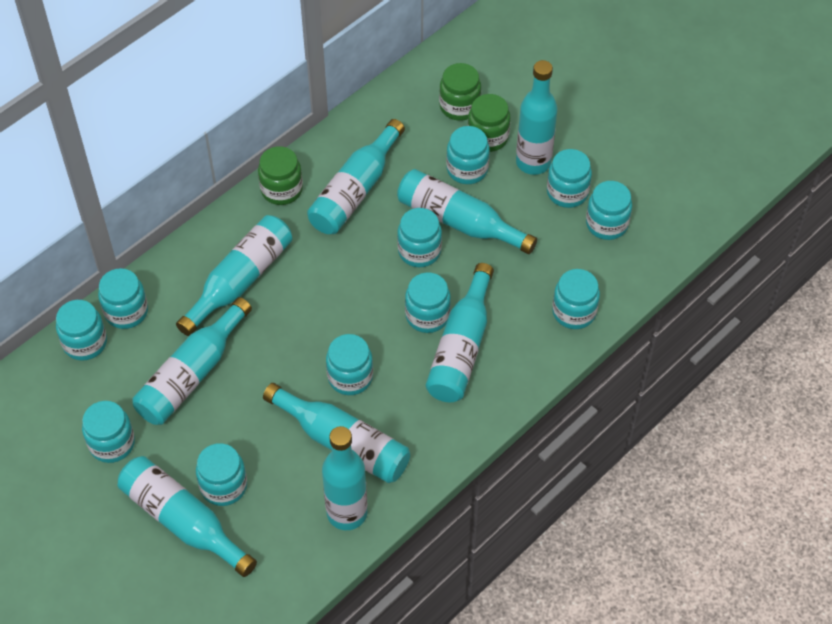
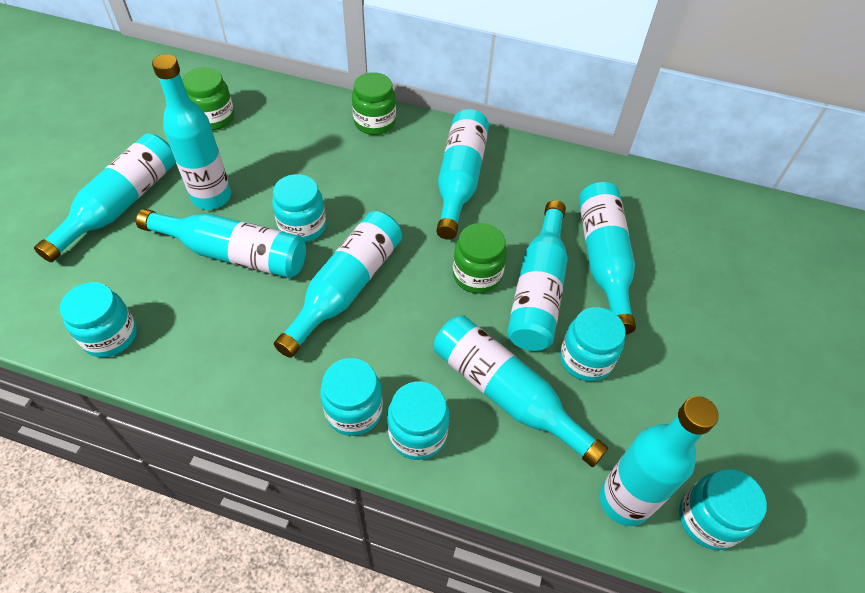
turquoise jar: [56,300,107,361] [82,401,135,463] [98,268,148,329] [196,443,247,506] [326,334,373,395] [397,208,442,267] [405,272,451,333] [446,126,490,184] [547,149,592,208] [552,269,600,329] [586,181,632,240] = 11 -> [60,282,137,358] [272,174,326,243] [320,358,383,436] [387,382,449,460] [560,307,626,382] [679,469,767,550] = 6

